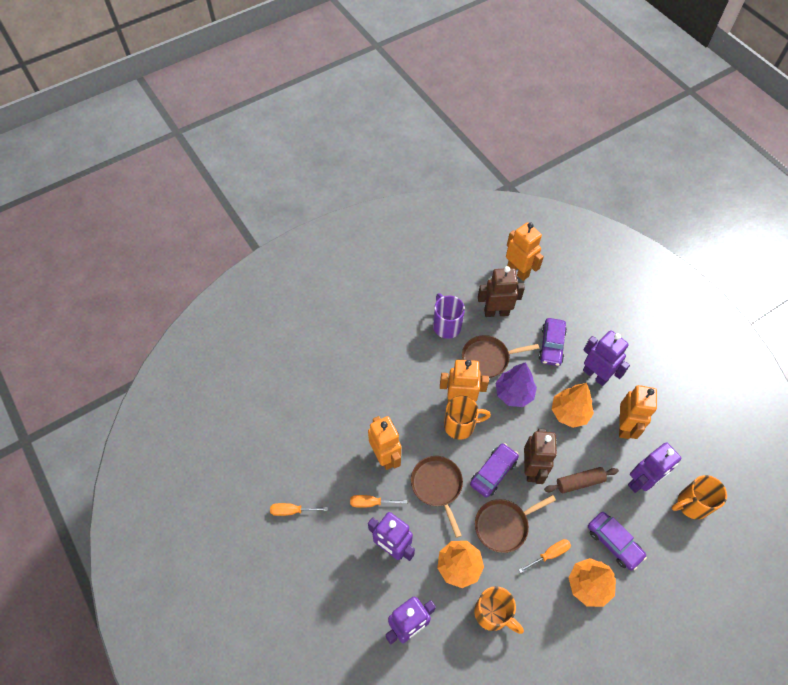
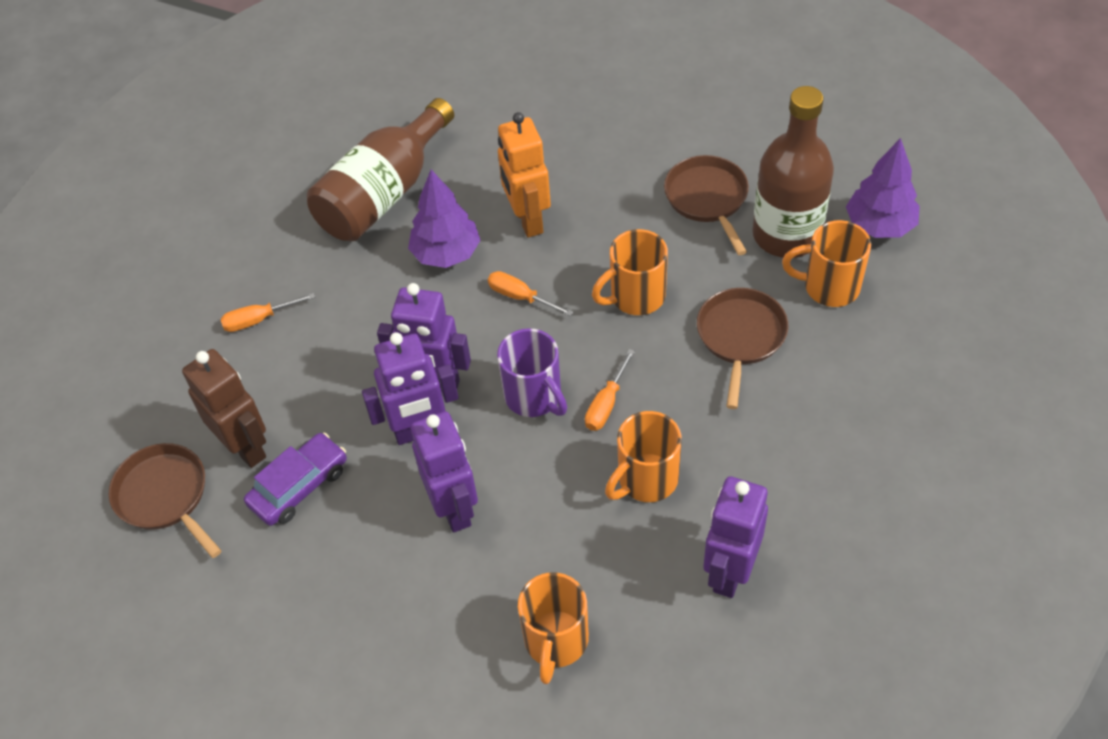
brown bottle: none = 0 -> [307,98,454,241] [753,86,834,258] = 2
brown robot: [478,266,525,317] [524,428,557,484] = 2 -> [182,349,266,468] = 1
brown rolling pin: [544,467,619,493] = 1 -> none = 0
orange mug: [444,396,491,440] [474,586,524,634] [672,475,727,520] = 3 -> [518,572,589,684] [592,229,668,315] [605,411,682,502] [782,220,871,307] = 4
orange robot: [368,416,401,470] [440,360,489,402] [506,223,544,281] [619,385,657,439] = 4 -> [498,112,551,238] = 1
orange tree: [437,541,484,588] [552,383,594,428] [569,558,616,607] = 3 -> none = 0
purple car: [470,443,519,498] [538,318,567,366] [588,512,647,570] = 3 -> [244,433,347,526] = 1
purple tree: [496,362,537,407] = 1 -> [408,170,481,268] [846,138,920,238] = 2

